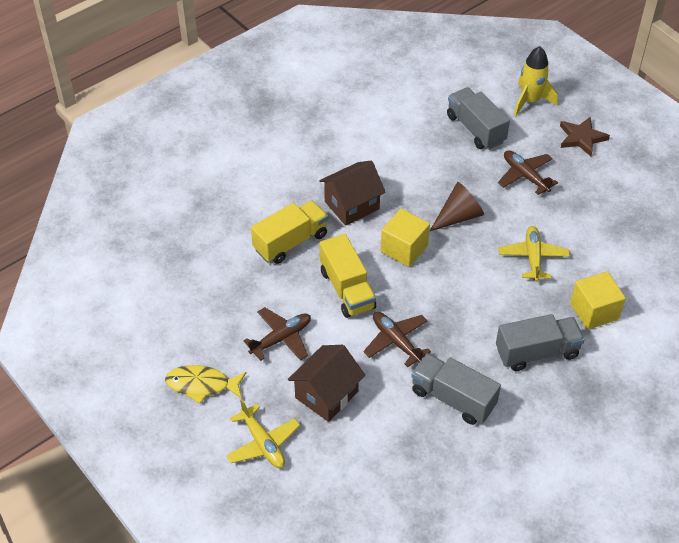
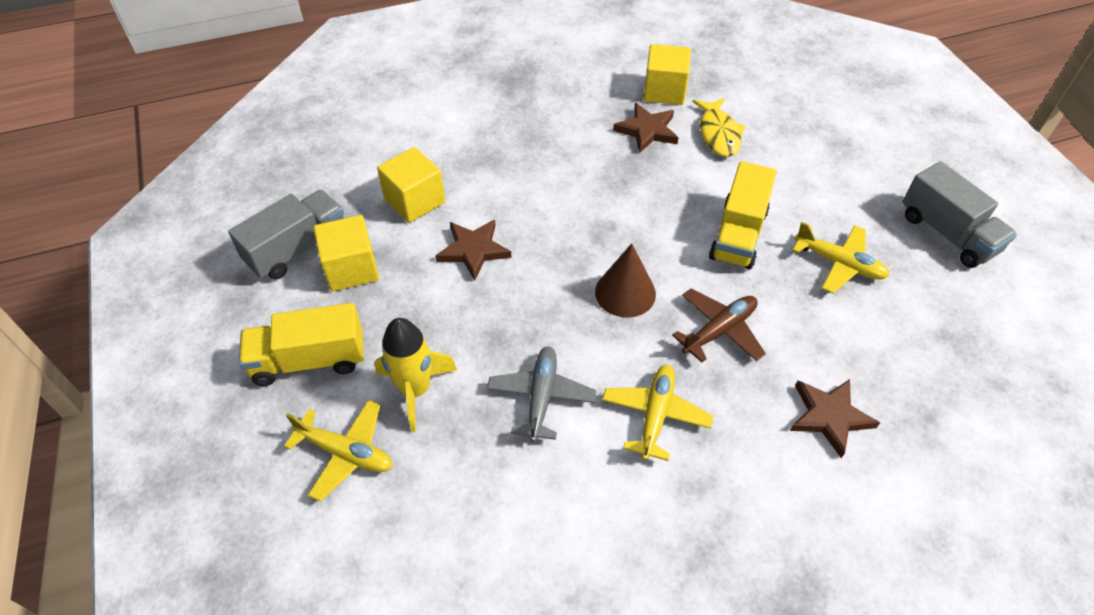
brown house: [288,345,365,422] [319,160,386,226] = 2 -> none = 0
brown plane: [243,307,311,361] [363,312,431,367] [498,150,558,195] = 3 -> [672,289,766,363] = 1
brown star: [560,117,610,156] = 1 -> [436,220,511,281] [613,103,678,153] [790,379,880,458] = 3
grey plane: none = 0 -> [487,347,597,442] = 1
grey truck: [411,353,501,425] [447,87,510,150] [496,314,585,371] = 3 -> [228,190,344,280] [903,161,1017,268] = 2
yellow cube: [381,209,430,267] [570,271,626,330] = 2 -> [314,215,379,291] [377,147,445,223] [644,44,691,105] = 3
yellow plane: [226,399,300,468] [499,226,570,282] = 2 -> [284,400,392,502] [602,365,713,461] [792,222,889,293] = 3

